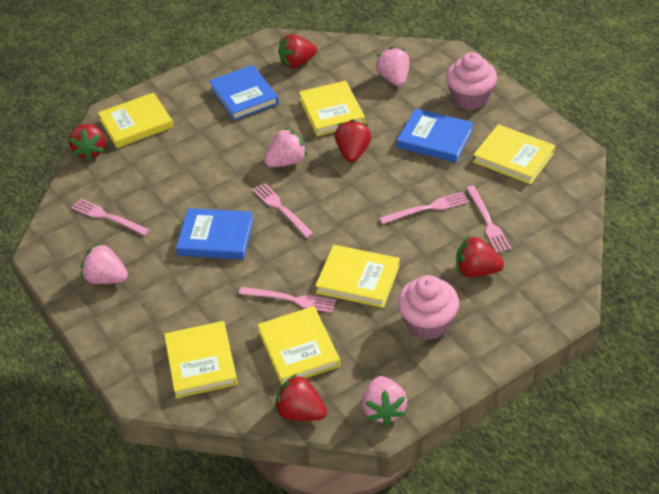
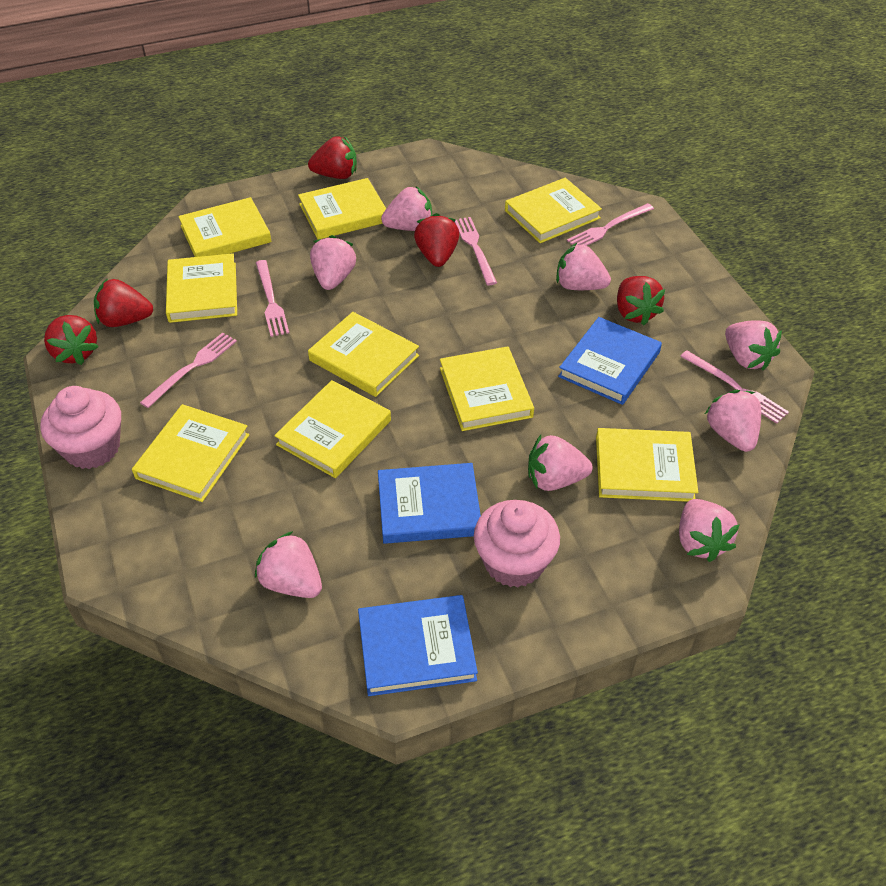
pink strawberry: [81,243,128,284] [265,128,307,167] [362,376,407,426] [376,47,410,86] = 4 -> [255,531,322,598] [310,235,356,290] [381,186,432,231] [528,435,593,491] [556,243,611,290] [679,499,739,562] [705,390,761,452] [725,320,782,370] = 8
yellow book: [98,92,173,148] [164,321,238,398] [258,306,340,385] [299,81,365,136] [315,245,400,308] [473,124,555,184] = 6 -> [132,404,249,502] [166,253,237,323] [178,197,272,257] [274,380,391,478] [298,178,386,240] [308,312,419,397] [440,346,534,431] [505,178,602,243] [596,428,698,502] = 9

